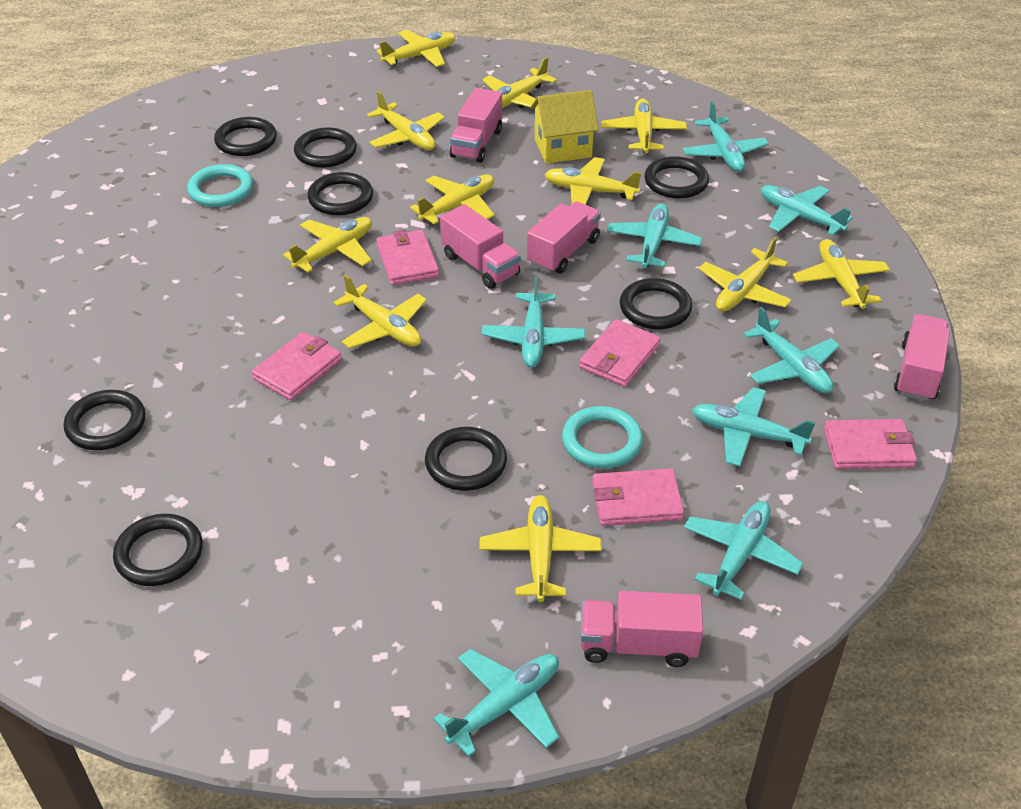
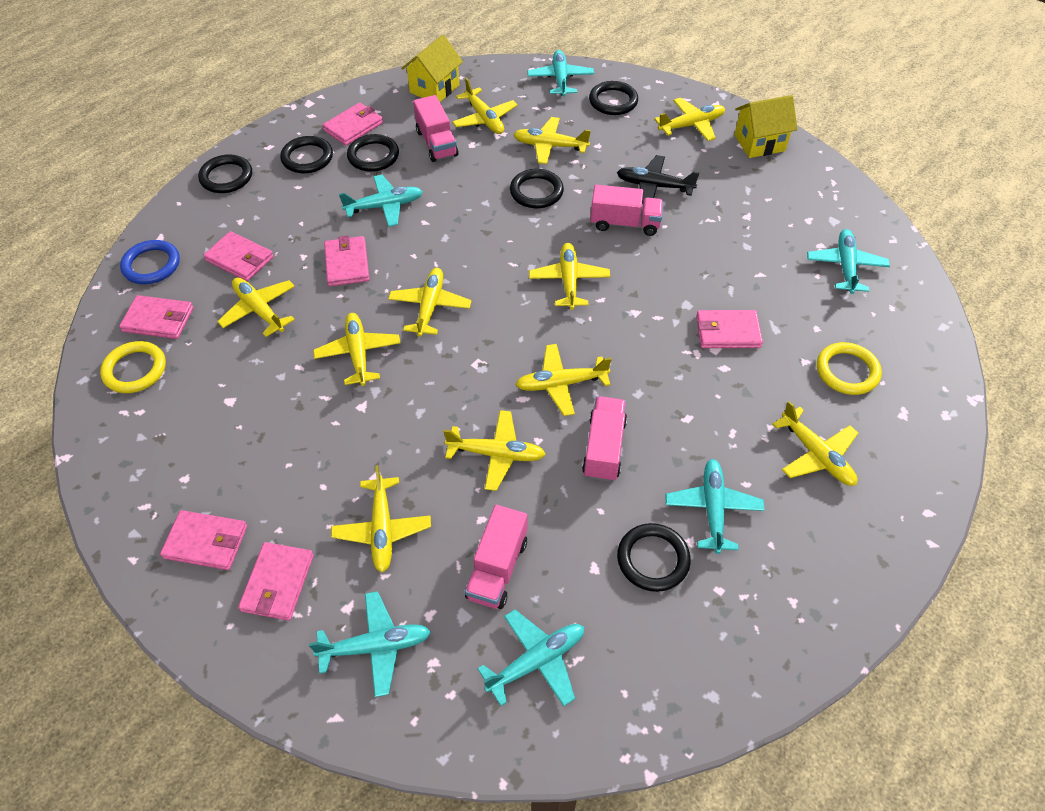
black plane: none = 0 -> [617,155,700,204] = 1
black ring: [64,390,146,450] [113,514,203,586] [214,117,277,156] [294,127,357,168] [307,172,373,215] [425,427,507,491] [620,278,692,329] [644,156,709,199] = 8 -> [198,155,252,193] [280,136,333,173] [347,134,399,172] [510,169,564,208] [589,81,638,115] [617,523,691,592] = 6
blue ring: none = 0 -> [120,240,180,284] = 1
pink truck: [440,204,521,289] [450,88,502,163] [527,201,601,273] [580,591,703,667] [894,314,950,401] = 5 -> [413,95,458,162] [465,505,527,609] [582,396,627,482] [590,185,663,236] = 4
pink wallet: [251,332,342,400] [376,230,439,285] [579,319,661,387] [592,468,684,526] [824,419,917,469] = 5 -> [119,295,193,339] [160,510,247,570] [203,231,274,281] [238,542,314,621] [322,103,383,145] [324,235,369,286] [696,310,763,348] = 7
turquoise plane: [434,649,559,757] [482,275,585,368] [607,204,702,268] [683,102,769,172] [684,501,803,600] [692,387,815,466] [743,307,840,393] [761,185,853,236] = 8 -> [309,591,431,697] [339,175,423,227] [477,609,584,706] [527,50,594,97] [665,459,765,554] [807,229,890,294] = 6
turquoise ring: [187,164,253,207] [562,406,643,468] = 2 -> none = 0
yellow house: [530,90,599,164] = 1 -> [401,35,463,102] [734,95,798,158] = 2
yellow ring: none = 0 -> [100,341,166,393] [817,342,882,395] = 2

